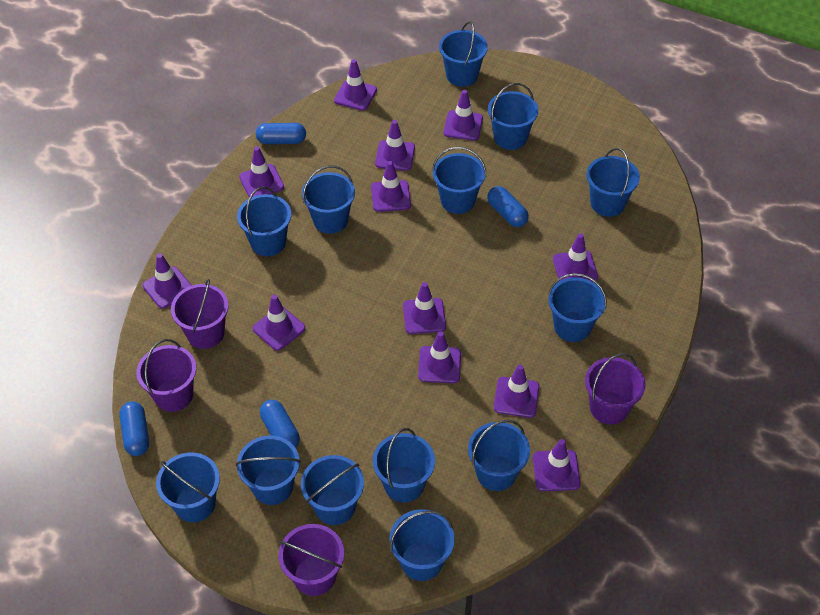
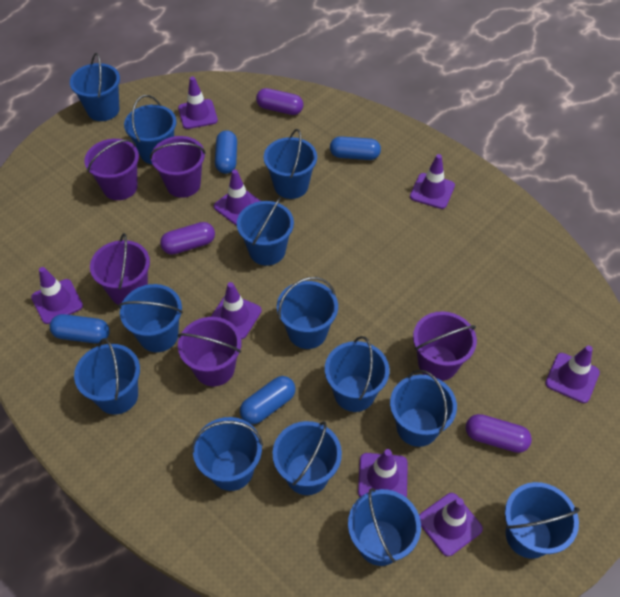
purple bucket: [136,339,196,412] [171,279,229,349] [279,524,344,596] [585,353,646,424] = 4 -> [84,139,139,200] [90,233,150,305] [150,136,206,198] [178,317,242,386] [413,311,477,381] = 5
purple capsule: none = 0 -> [160,222,215,255] [256,88,303,115] [466,414,532,453] = 3
purple traffic cone: [143,253,192,309] [239,147,284,197] [253,295,305,351] [334,59,377,111] [371,161,411,212] [375,120,415,171] [403,282,446,334] [418,331,461,383] [443,90,483,140] [494,365,539,418] [533,439,581,491] [553,234,598,282] = 12 -> [31,267,83,324] [178,77,218,129] [211,282,262,339] [214,169,261,225] [358,449,408,497] [410,154,455,209] [419,493,483,556] [545,345,600,403] = 8

